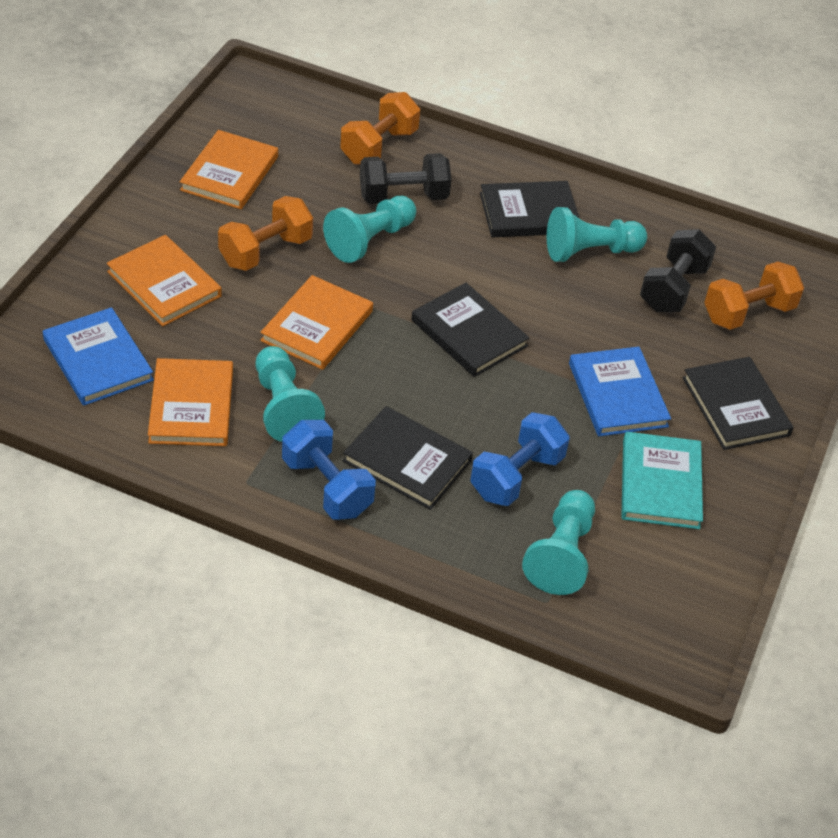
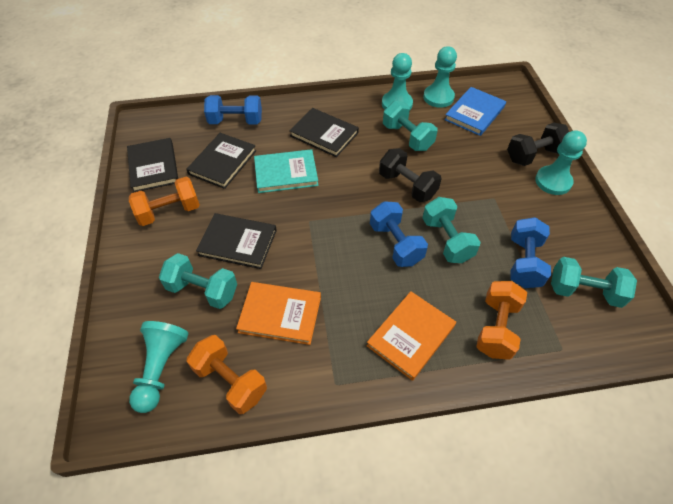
blue book: [43,307,154,406] [569,347,671,436] = 2 -> [444,87,506,136] = 1
blue dumbbell: [282,420,376,520] [470,412,570,506] = 2 -> [204,95,262,124] [370,201,428,267] [510,217,551,288] = 3
orange book: [107,235,222,326] [148,358,233,446] [180,130,278,209] [260,275,373,370] = 4 -> [236,282,321,345] [367,291,456,381] = 2
turquoise dumbbell: none = 0 -> [159,253,237,309] [383,101,438,151] [423,197,481,263] [551,257,637,308] = 4

